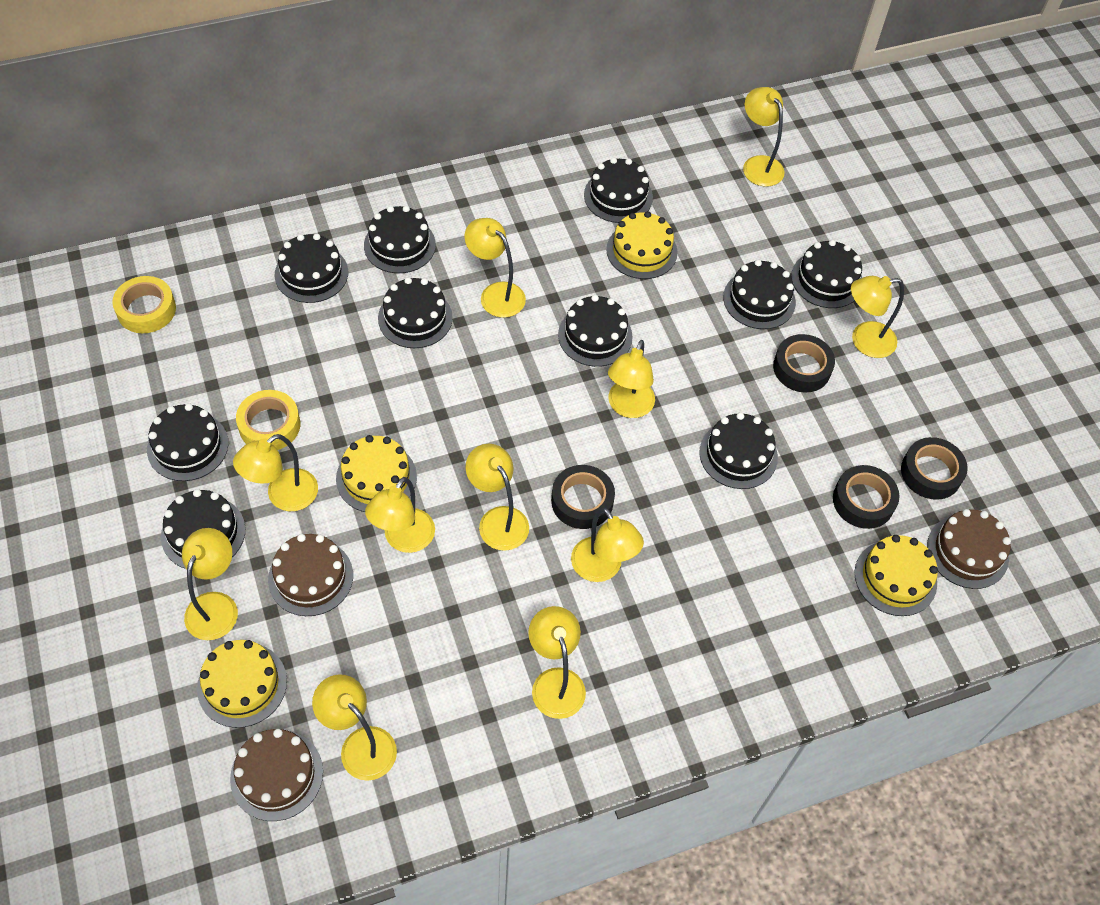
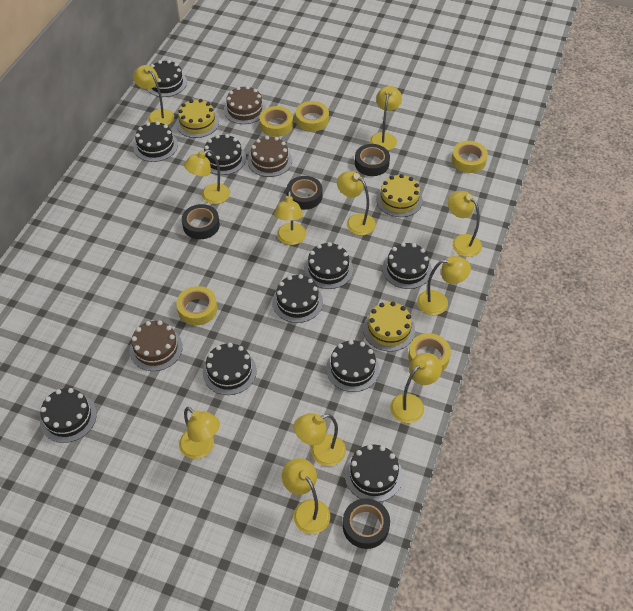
yellow cake: [197,640,287,728] [336,435,417,512] [606,211,678,279] [855,535,938,616] = 4 -> [176,99,219,138] [363,302,415,351] [376,174,423,217] = 3
yellow tape: [112,276,176,333] [236,390,300,450] = 2 -> [176,286,217,325] [260,106,293,137] [296,101,329,132] [408,333,451,371] [452,141,488,173] = 5

